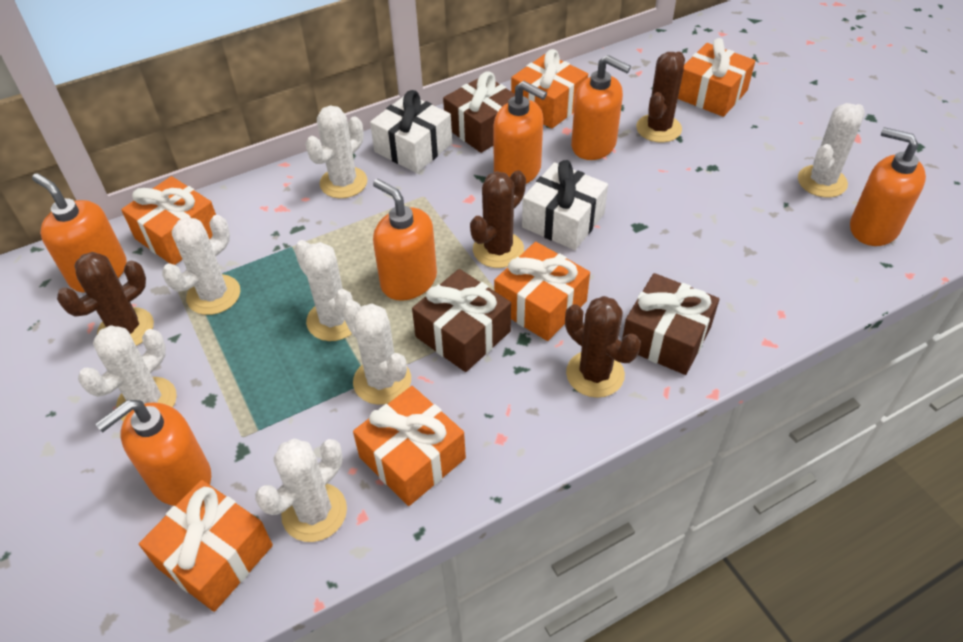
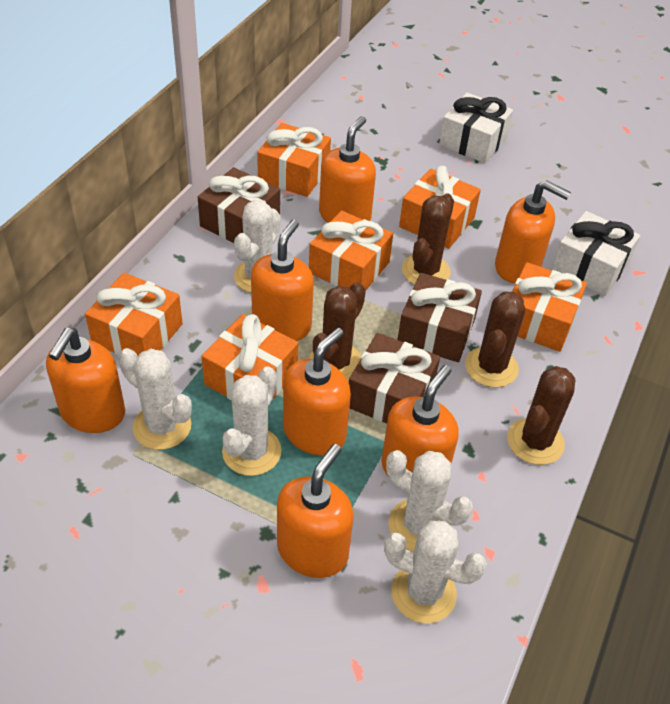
orange soap dispenser: [32,173,127,292] [95,400,211,506] [373,179,437,301] [493,81,547,184] [571,55,631,160] [850,127,926,246] = 6 -> [46,328,125,433] [251,220,314,341] [277,444,354,578] [283,328,351,455] [319,116,376,223] [381,365,459,476] [495,180,571,284] = 7
white cactus: [78,325,177,421] [162,215,240,315] [255,438,347,542] [294,240,353,341] [305,106,367,198] [342,300,411,405] [798,103,865,198] = 7 -> [118,348,192,450] [222,366,282,476] [234,200,280,293] [384,521,487,623] [386,450,473,552] = 5

